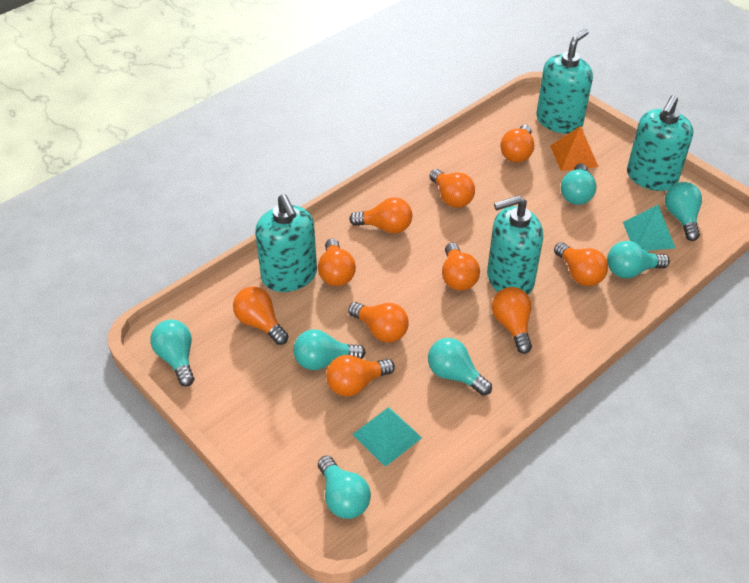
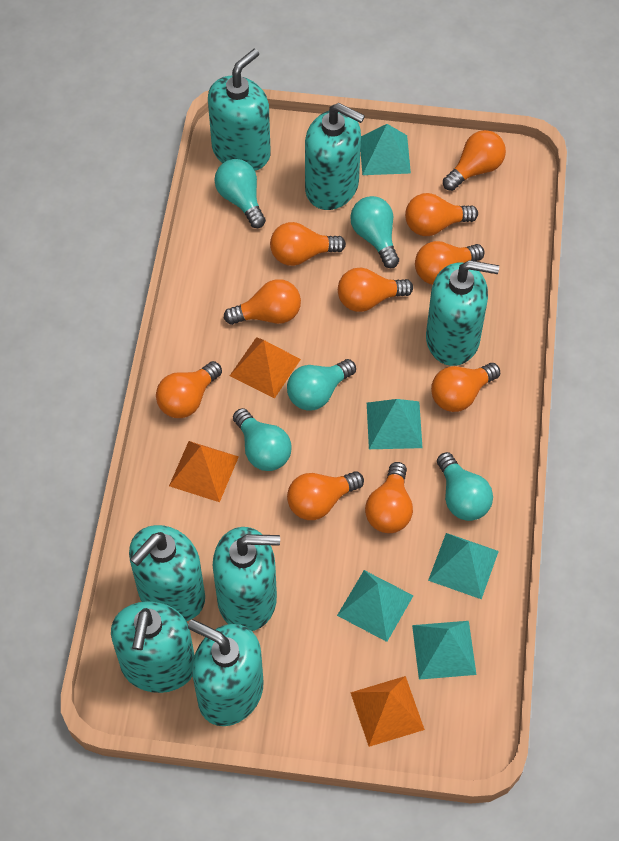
orange pyramid: [550,126,599,171] = 1 -> [169,441,239,502] [230,337,301,399] [350,676,425,747] = 3
turquoise light bulb: [151,320,194,387] [293,329,366,370] [318,456,371,519] [428,338,492,396] [561,163,596,205] [607,241,670,278] [665,182,702,241] = 7 -> [215,159,266,228] [233,408,292,471] [287,359,356,411] [350,196,399,268] [437,452,493,521] = 5
turquoise pyramid: [352,407,422,467] [623,205,675,251] = 2 -> [337,570,414,642] [360,124,411,175] [367,399,423,449] [412,621,477,680] [428,533,499,599] = 5
turquoise soap dispenser: [255,194,317,292] [487,195,543,295] [536,29,593,134] [627,95,693,191] = 4 -> [111,601,195,693] [129,525,205,621] [188,619,264,726] [208,49,271,171] [213,527,280,631] [305,103,365,210] [426,260,499,366] = 7

